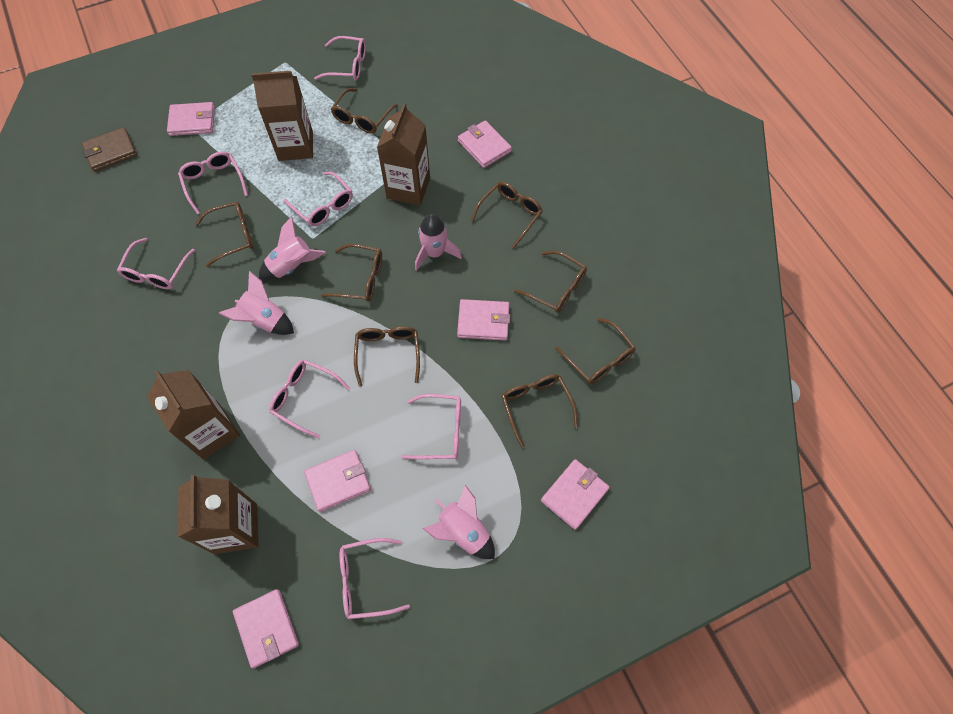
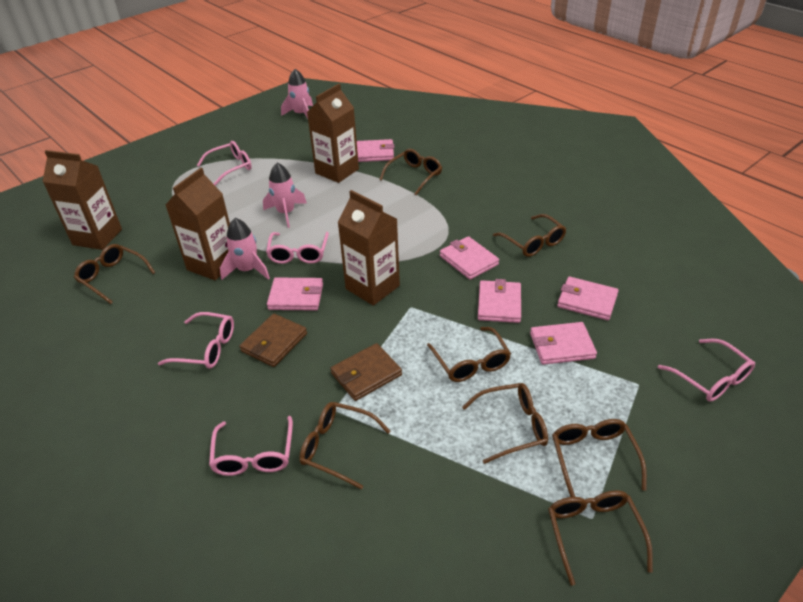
brown wallet: [82,127,137,172] = 1 -> [239,314,307,367] [330,343,402,401] = 2
pink glasses: [117,238,195,289] [178,152,248,214] [269,360,350,439] [284,171,353,227] [314,36,366,80] [339,538,410,619] [401,394,461,459] = 7 -> [158,312,234,369] [197,141,252,186] [209,416,293,476] [266,232,329,264] [658,339,755,402] = 5
pink rocket: [219,271,294,335] [259,217,326,280] [415,214,462,271] [422,485,495,559] = 4 -> [220,218,270,280] [263,162,307,228] [281,69,313,119] = 3

